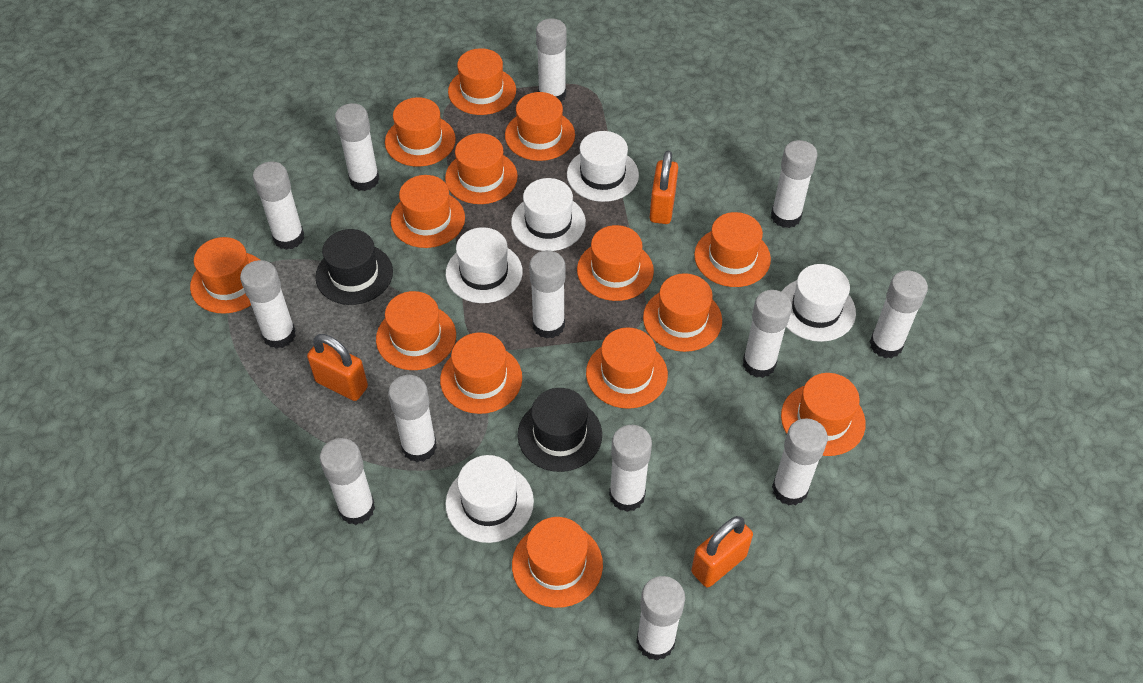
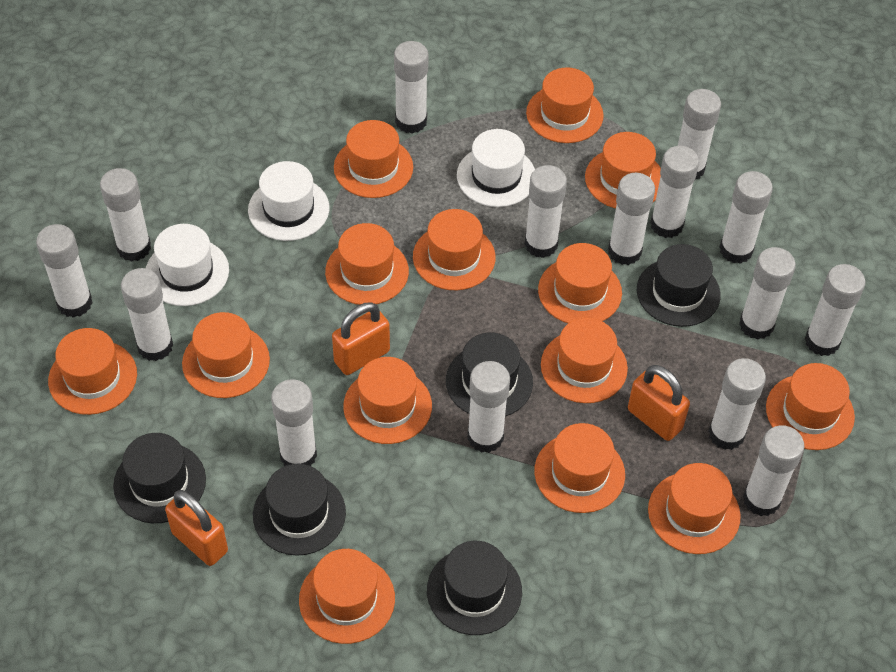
black hat: [315,229,393,305] [518,388,602,472] = 2 -> [113,433,206,523] [253,464,346,556] [427,541,522,635] [446,332,533,416] [637,244,721,327] = 5
white glue stick: [240,260,296,349] [253,162,304,250] [320,438,375,525] [335,103,380,191] [388,375,437,462] [529,250,565,339] [536,19,567,102] [609,425,652,512] [636,576,685,660] [743,290,792,378] [771,140,817,228] [772,418,828,505] [869,270,928,359] = 13 -> [36,224,93,318] [100,168,151,262] [121,268,173,361] [271,379,317,466] [394,41,429,134] [467,361,510,453] [524,165,567,258] [608,173,655,265] [650,146,699,238] [678,89,721,180] [708,358,766,450] [719,171,773,264] [739,247,796,340] [743,425,804,516] [805,264,865,356] = 15
white hat: [445,455,534,543] [446,227,523,303] [511,178,586,251] [567,131,639,202] [781,264,856,342] = 5 -> [146,224,229,306] [248,161,329,241] [457,129,535,207] = 3

